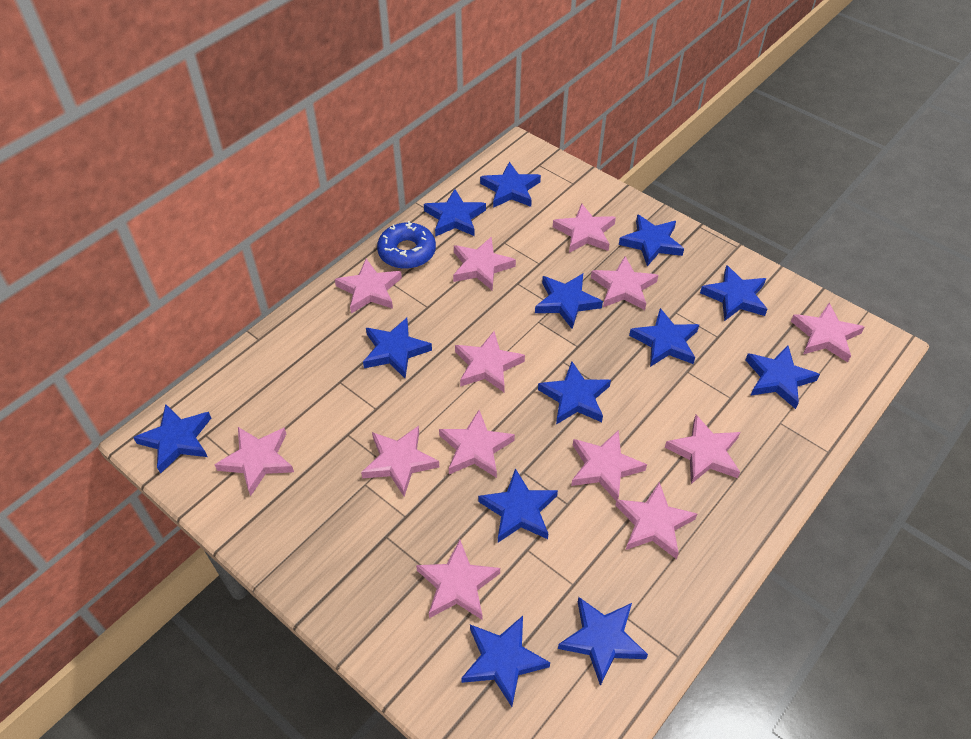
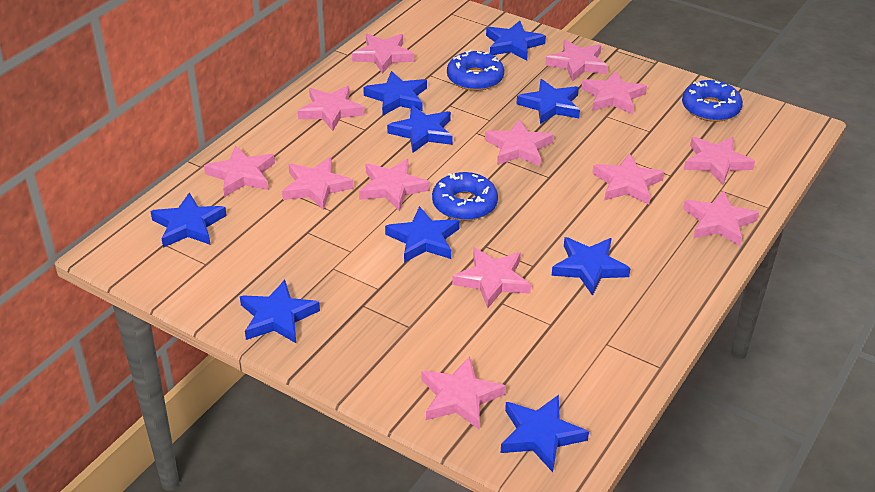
blue donut: [377,221,436,269] = 1 -> [432,172,498,221] [447,50,504,91] [682,80,743,122] = 3
blue star: [133,404,211,474] [363,318,432,378] [424,189,486,237] [461,616,550,707] [478,468,558,543] [480,162,541,208] [535,274,603,329] [538,361,611,424] [558,597,648,686] [619,214,684,266] [629,308,699,367] [700,265,767,321] [746,346,820,409] = 13 -> [150,192,227,248] [240,280,320,343] [363,71,427,115] [385,206,460,263] [387,105,453,153] [486,21,546,61] [501,395,589,472] [517,79,580,124] [552,237,631,296] = 9

